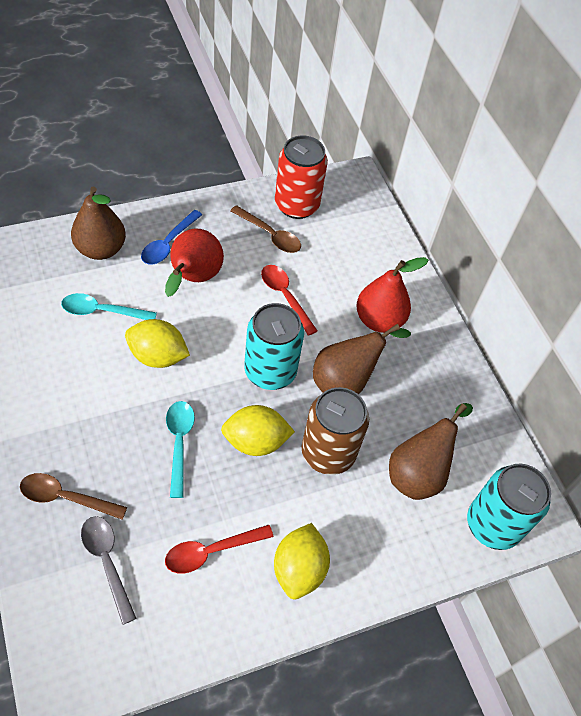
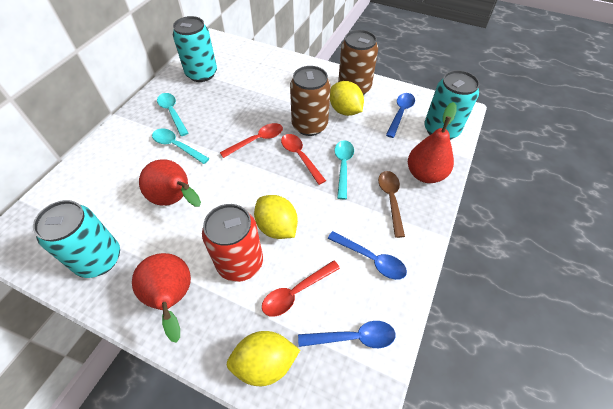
blue spoon: [141,210,202,264] = 1 -> [298,321,396,348] [328,231,407,280] [386,93,415,138] = 3
brown can: [302,387,369,475] = 1 -> [290,66,331,136] [338,30,378,95] = 2
brown pear: [71,186,126,260] [313,324,411,394] [389,403,473,500] = 3 -> none = 0
brown spoon: [20,473,127,520] [230,205,301,253] = 2 -> [378,171,405,238] = 1
grey spoon: [81,516,137,625] = 1 -> none = 0
red pear: [165,229,224,297] [356,257,428,333] = 2 -> [132,253,191,343] [139,159,201,207] [408,102,457,183] = 3
red spoon: [165,525,273,574] [261,265,317,336] = 2 -> [220,123,283,158] [262,260,340,317] [281,134,326,185] = 3
turquoise can: [244,303,304,390] [467,463,551,550] = 2 -> [33,200,120,278] [173,16,217,82] [424,70,480,140] = 3
turquoise spoon: [61,293,157,320] [166,401,195,498] = 2 -> [152,129,209,164] [157,93,188,136] [335,140,354,199] = 3

